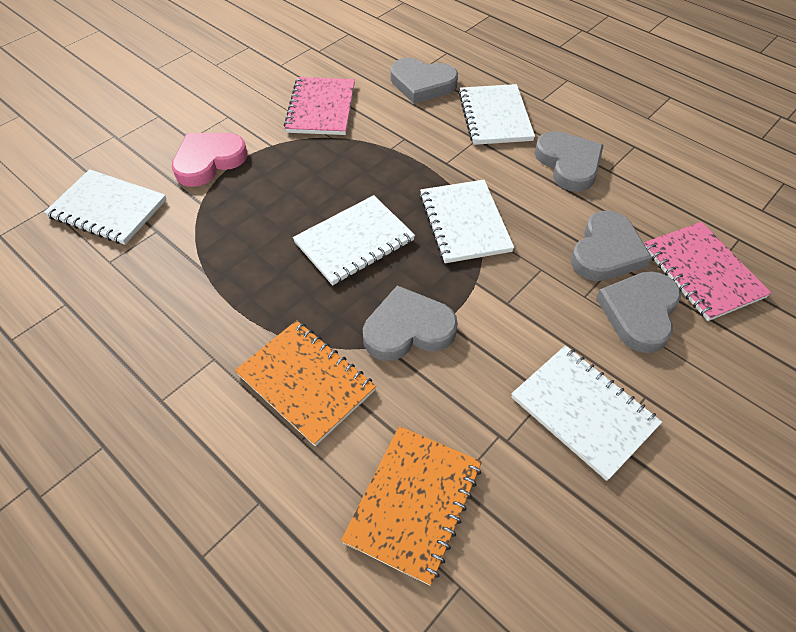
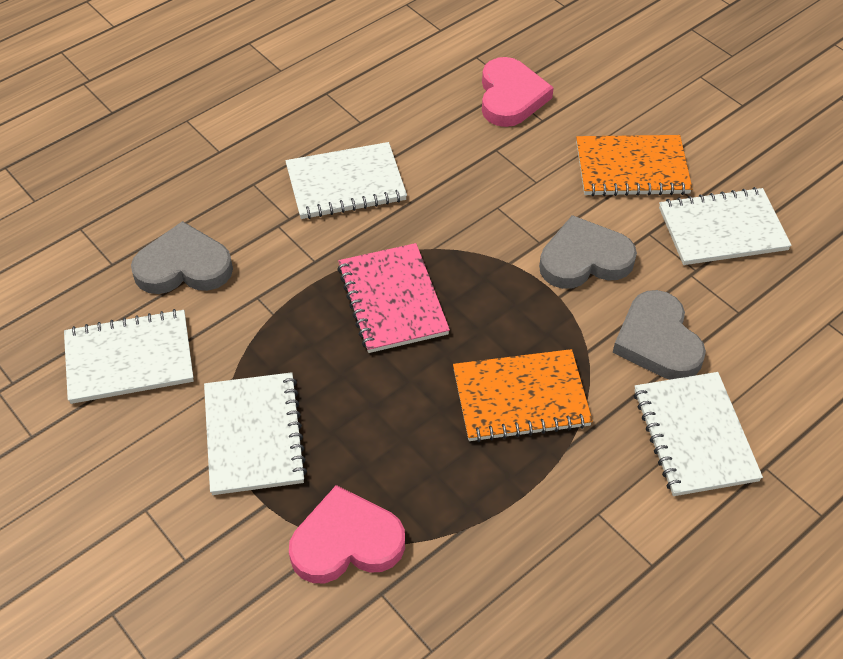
grey heart: [363,285,458,361] [391,58,458,104] [535,131,604,192] [571,211,652,281] [596,271,681,353] = 5 -> [131,221,233,294] [539,215,637,289] [612,290,706,380] = 3
pink heart: [172,133,247,187] = 1 -> [289,485,405,583] [482,57,554,127] = 2
pink notebook: [284,77,355,135] [644,222,771,321] = 2 -> [337,243,450,353] = 1

